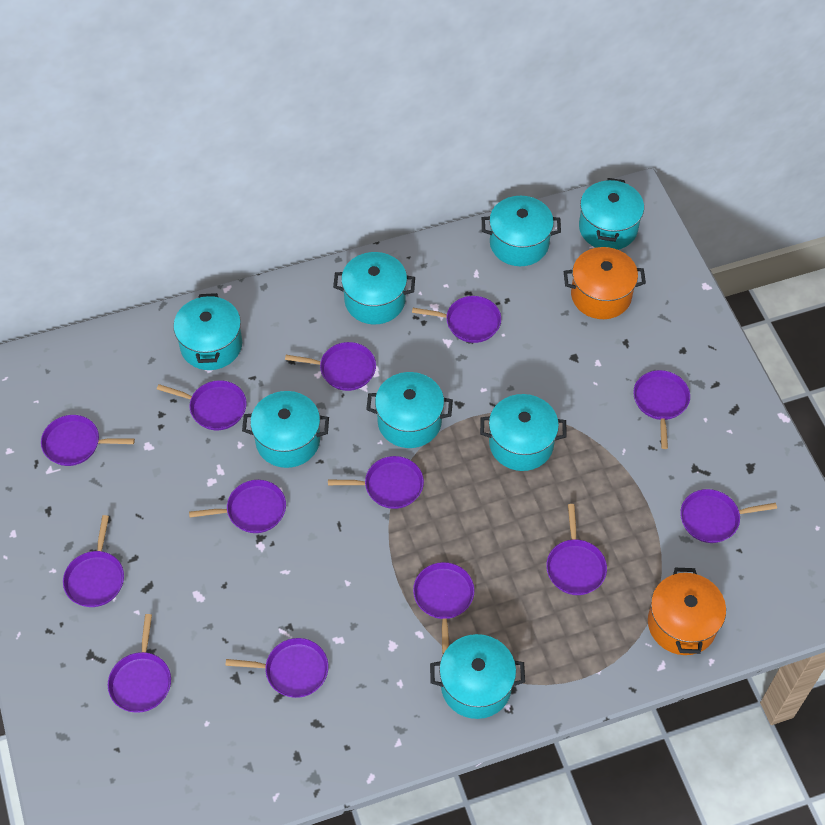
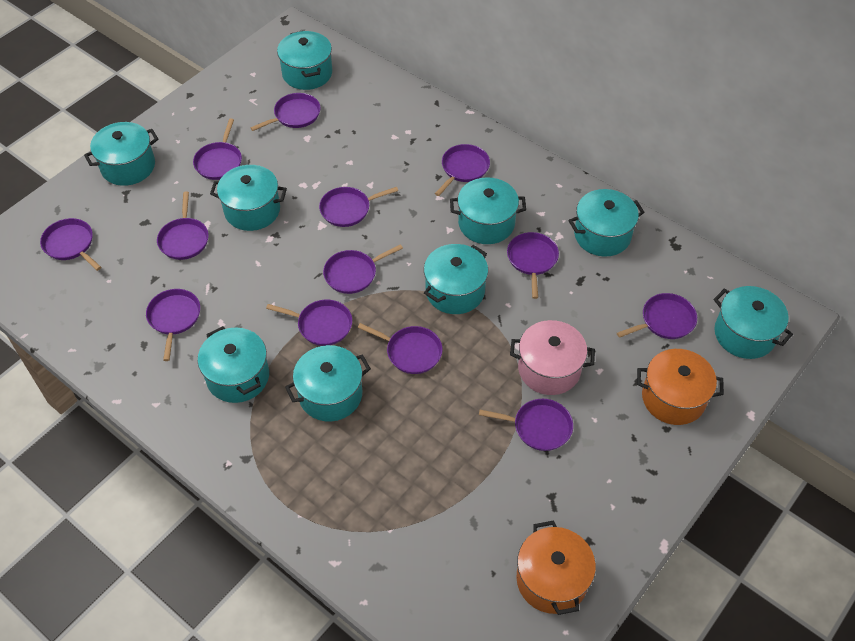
pink pot: none = 0 -> [510,320,595,395] = 1
turquoise pot: [173,293,242,370] [242,391,329,468] [333,252,415,324] [366,372,453,448] [430,634,525,719] [480,394,567,471] [482,196,561,266] [579,178,644,250] = 8 -> [84,122,158,186] [198,326,269,403] [210,165,287,231] [277,31,332,90] [285,345,371,422] [424,244,488,314] [450,177,526,244] [568,189,645,257] [714,286,793,359] = 9

